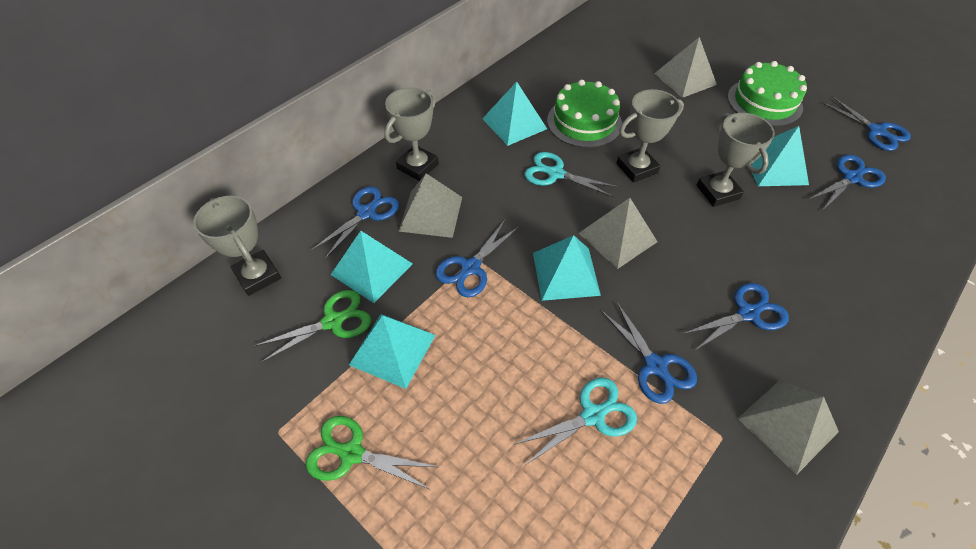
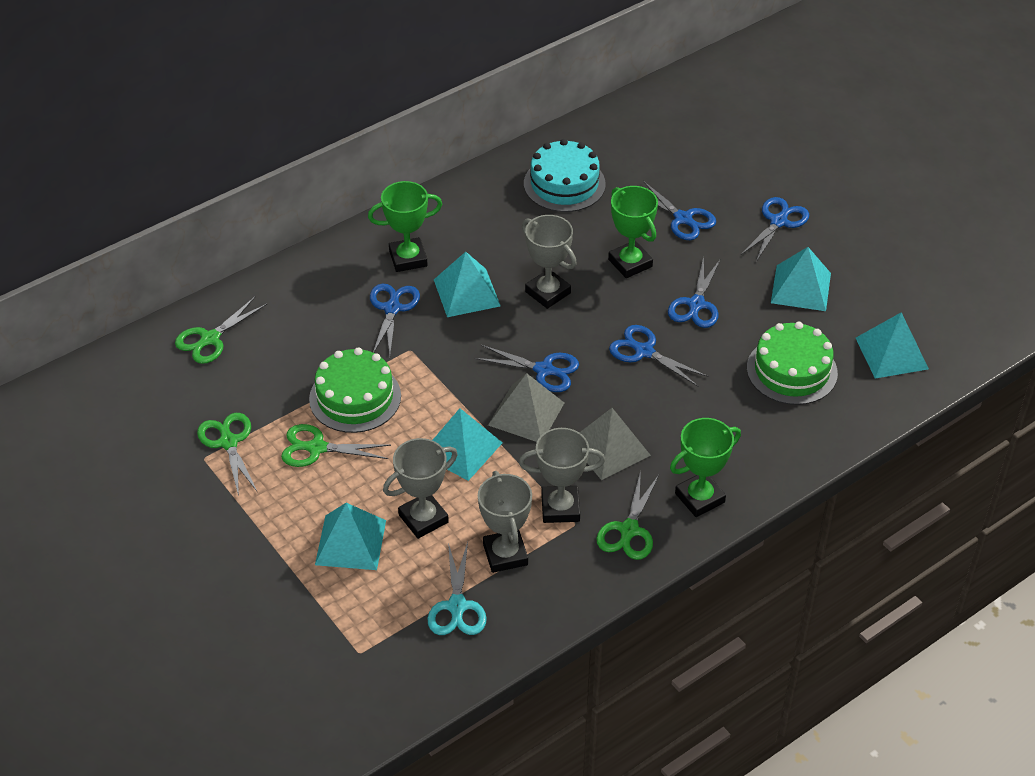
green scissors: [254,290,371,363] [306,416,438,490] = 2 -> [175,297,267,364] [197,413,257,496] [281,424,391,467] [596,471,659,560] = 4
green trophy: none = 0 -> [368,181,442,272] [608,186,658,278] [670,418,741,517] = 3
grey pyramid: [399,173,462,238] [579,198,657,269] [654,37,717,98] [738,380,839,475] = 4 -> [488,373,564,442] [579,408,651,480] = 2
turquoise cake: none = 0 -> [524,139,606,212] = 1
turquoise scissors: [515,378,637,465] [525,152,619,197] = 2 -> [428,542,487,635] = 1

